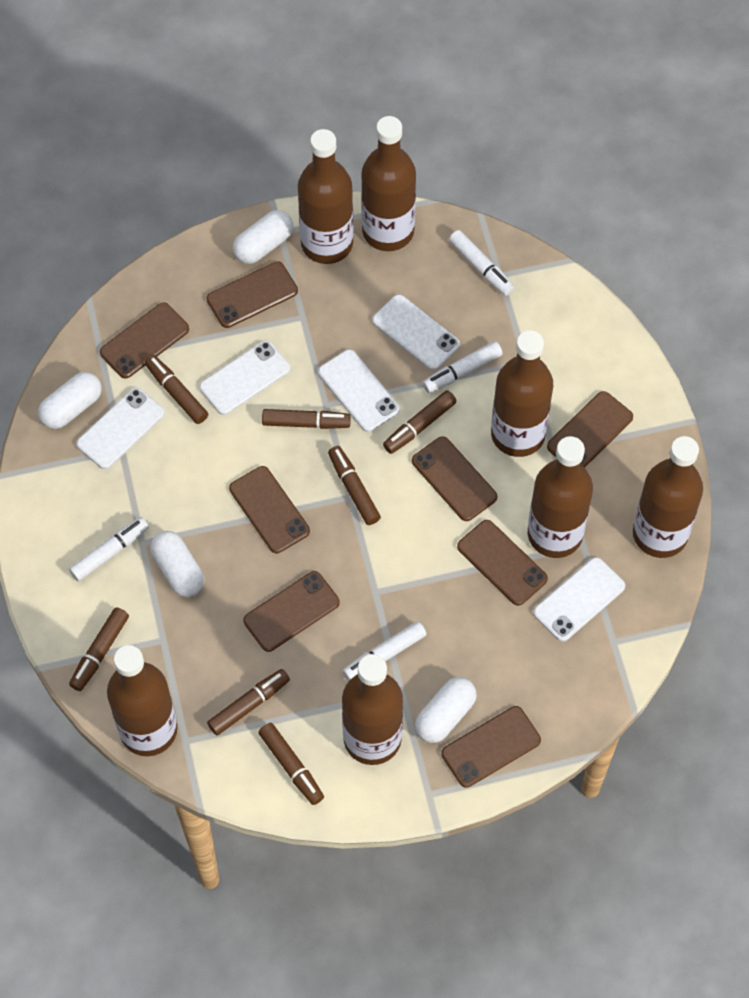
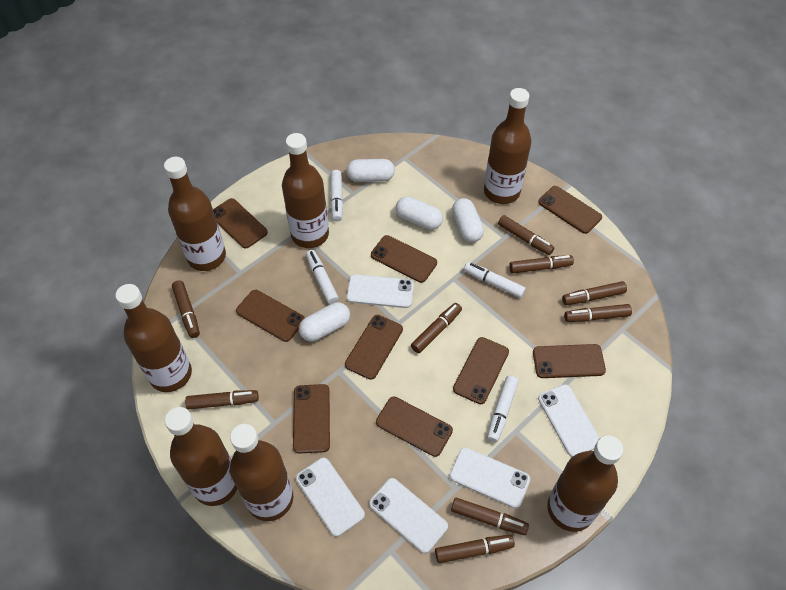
brown marker: [69,607,129,691] [145,355,208,424] [207,669,290,735] [258,723,324,805] [262,409,351,429] [328,446,381,525] [383,390,457,454] = 7 -> [172,280,200,338] [185,390,259,409] [411,303,462,353] [435,535,515,563] [451,498,529,535] [498,215,554,255] [509,255,574,273] [562,281,627,305] [564,304,632,322] = 9
brown phone: [100,302,189,379] [206,261,298,328] [229,466,310,553] [244,571,340,652] [412,436,497,521] [441,706,541,788] [457,520,548,606] [547,391,633,468] = 8 -> [213,198,268,249] [236,290,305,342] [293,384,330,454] [345,315,403,380] [371,235,437,283] [376,396,453,457] [453,337,509,404] [533,344,606,378] [538,186,602,234] = 9

